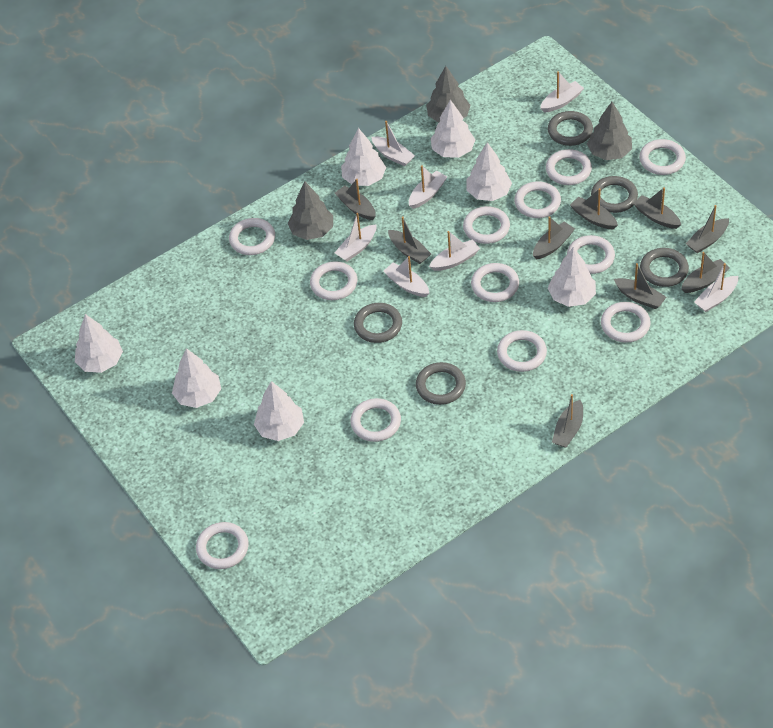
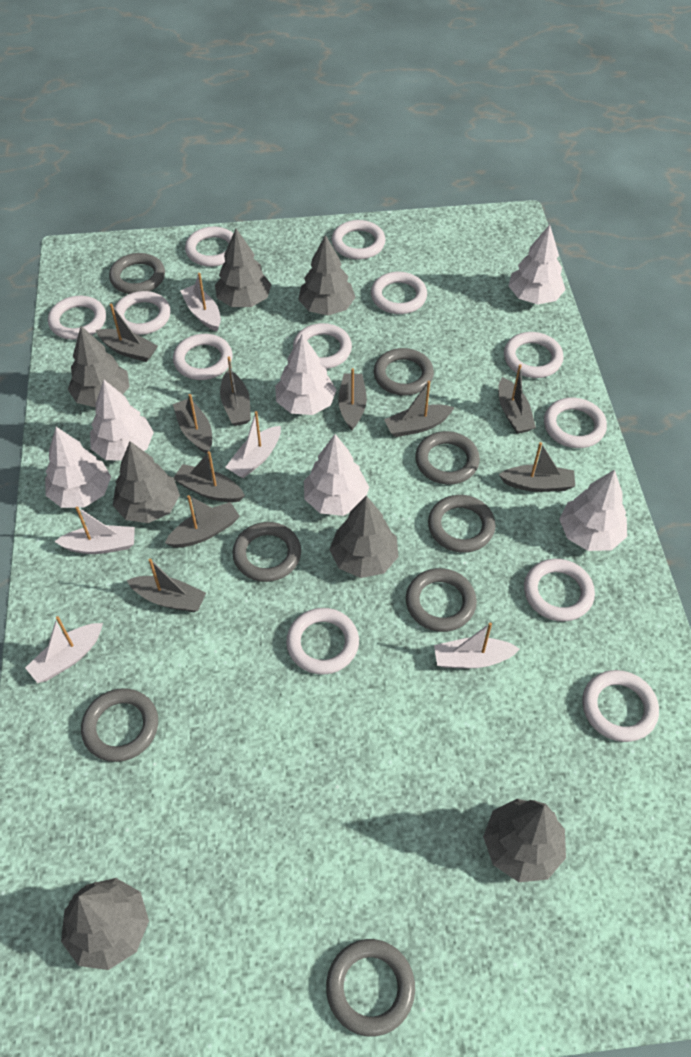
grey boat: [335,179,376,220] [388,217,431,264] [533,216,575,259] [552,394,583,448] [570,188,618,229] [614,263,666,309] [633,187,681,229] [681,252,730,293] [686,205,729,253] = 9 -> [96,304,158,362] [127,558,206,612] [165,495,240,548] [173,394,212,454] [174,451,245,502] [220,356,251,426] [338,368,367,430] [384,381,455,437] [498,364,536,434] [498,442,575,492] = 10
grey ring: [354,303,402,343] [416,362,466,405] [548,111,593,146] [591,176,638,213] [640,248,689,287] = 5 -> [81,688,158,762] [109,253,165,294] [232,522,301,582] [326,939,415,1037] [374,348,434,396] [406,568,477,632] [415,431,480,485] [428,495,495,553] = 8
grey tree: [288,181,333,240] [426,66,471,123] [587,102,632,160] = 3 -> [61,878,149,970] [68,326,130,407] [113,441,180,523] [215,229,271,307] [298,235,356,315] [329,496,399,578] [483,799,566,882] = 7
white boat: [335,213,377,261] [371,121,415,166] [383,256,430,297] [409,165,448,209] [429,231,480,271] [540,71,584,113] [694,263,738,312] = 7 -> [25,616,103,683] [54,506,135,554] [180,273,221,331] [225,411,281,478] [434,622,520,668] = 5
white tree: [75,314,123,373] [172,348,221,408] [254,381,304,441] [341,128,386,186] [431,100,476,158] [467,142,512,201] [548,247,596,307] = 7 -> [45,427,111,508] [90,380,154,460] [275,334,336,415] [304,434,369,516] [509,225,566,305] [559,470,627,551] = 6

